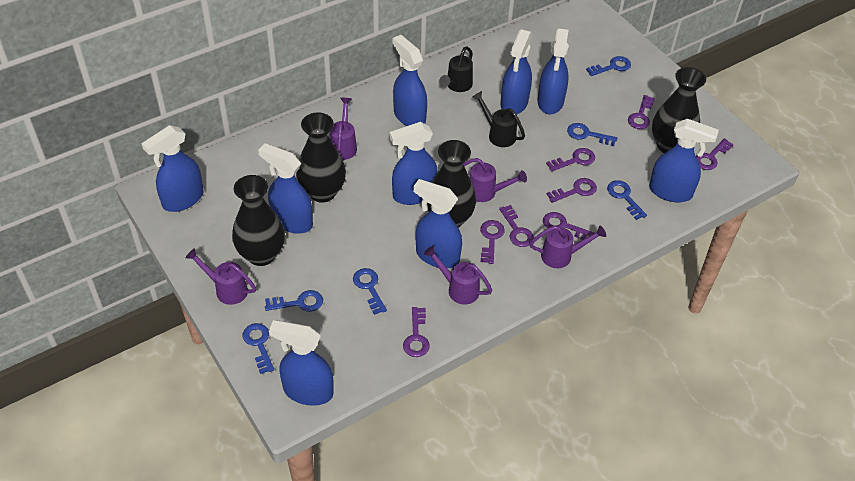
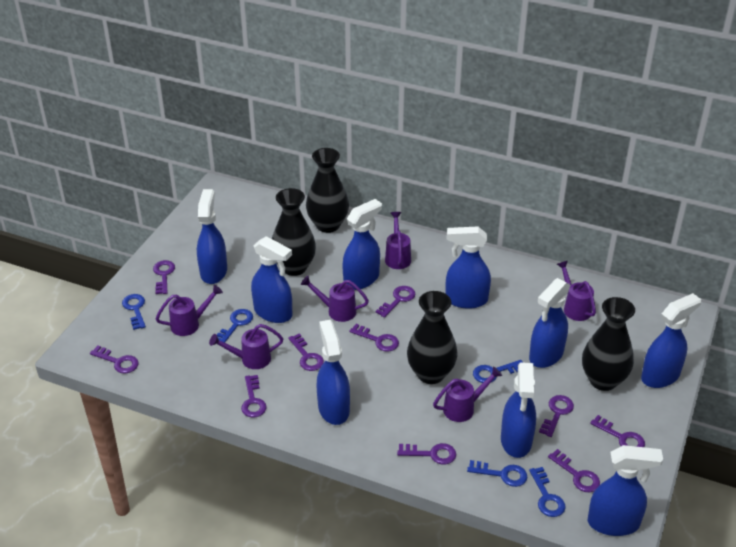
black watering can: [439,46,473,92] [473,91,525,147] = 2 -> none = 0
blue key: [243,323,274,374] [265,290,323,312] [353,268,387,315] [567,123,617,146] [586,56,631,76] [607,180,647,220] = 6 -> [122,294,146,330] [217,309,253,343] [467,460,527,487] [473,360,523,383] [529,467,566,517] = 5
purple key: [403,307,430,357] [480,220,505,264] [499,205,534,247] [543,212,594,243] [546,148,595,172] [546,178,597,203] [628,95,655,129] [696,139,734,170] = 8 -> [90,346,139,373] [153,260,175,294] [241,375,267,418] [288,333,324,371] [349,324,399,352] [376,286,415,318] [397,443,456,465] [539,395,574,437] [548,449,600,492] [590,415,645,447] = 10
purple watering can: [185,248,256,305] [329,98,357,160] [424,246,492,304] [463,158,527,202] [530,225,606,268] = 5 -> [156,285,223,336] [209,324,283,369] [301,276,369,322] [385,212,411,269] [433,366,502,422] [557,261,596,321] = 6

